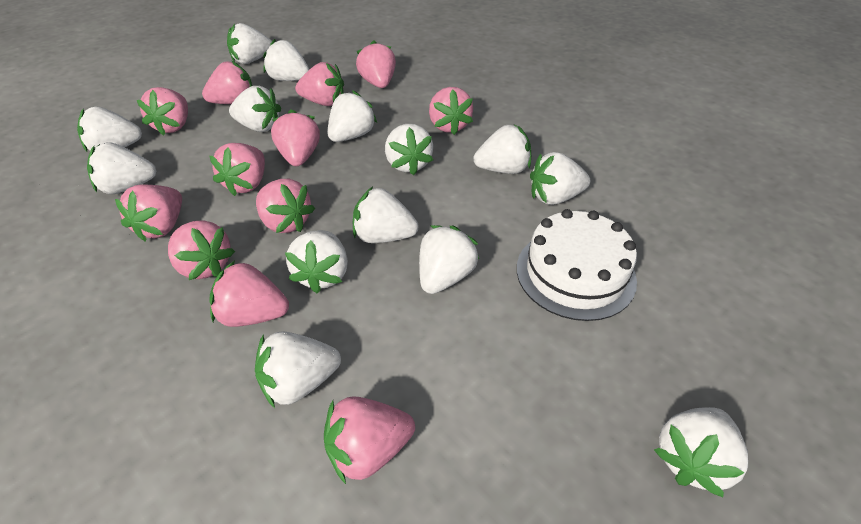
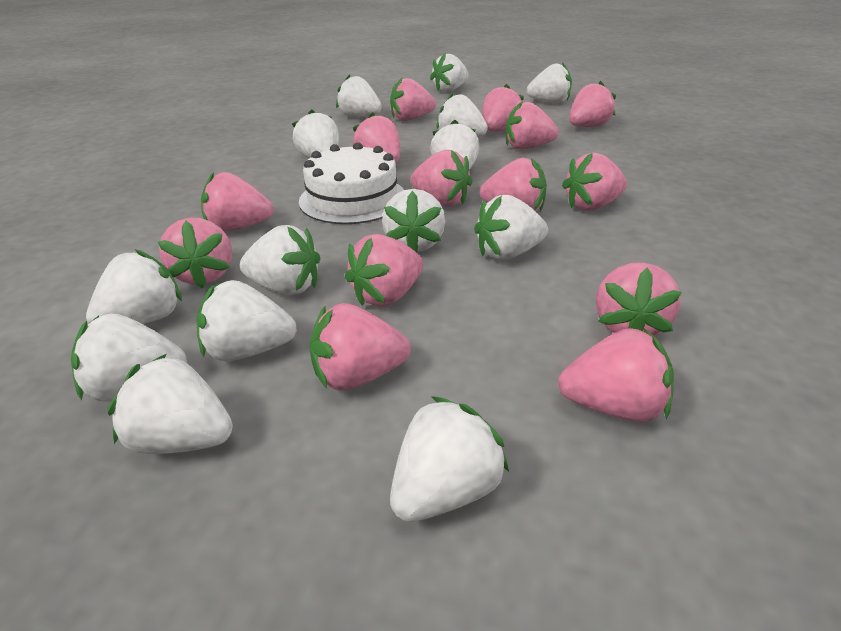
pink strawberry: [115,184,182,241] [137,87,188,136] [168,220,235,280] [202,60,252,104] [209,143,265,196] [209,260,289,327] [256,179,315,233] [271,109,320,166] [295,62,344,106] [324,396,415,484] [356,40,396,88] [429,87,473,135] = 12 -> [158,218,232,289] [201,172,274,232] [310,303,411,390] [345,234,423,306] [353,112,400,163] [390,78,436,121] [411,150,473,207] [480,158,547,212] [482,84,524,131] [506,101,559,150] [558,328,674,422] [562,153,627,211] [569,81,616,127] [596,262,682,336] = 14

